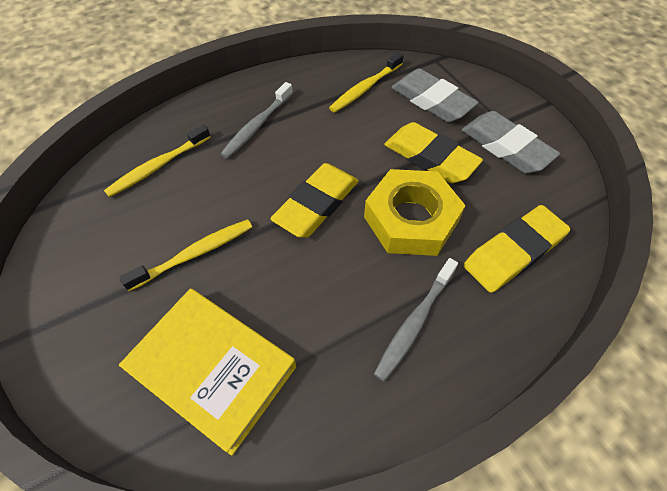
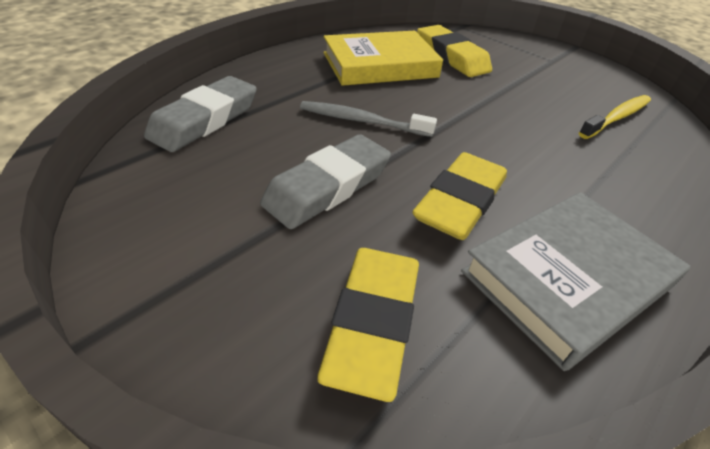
grey book: none = 0 -> [461,192,690,371] = 1
grey toothbrush: [221,82,293,159] [374,258,458,382] = 2 -> [300,101,437,137] = 1
yellow nut: [364,169,466,256] = 1 -> none = 0
yellow toothbrush: [104,124,211,197] [119,219,252,291] [329,52,404,113] = 3 -> [579,95,651,139] = 1

